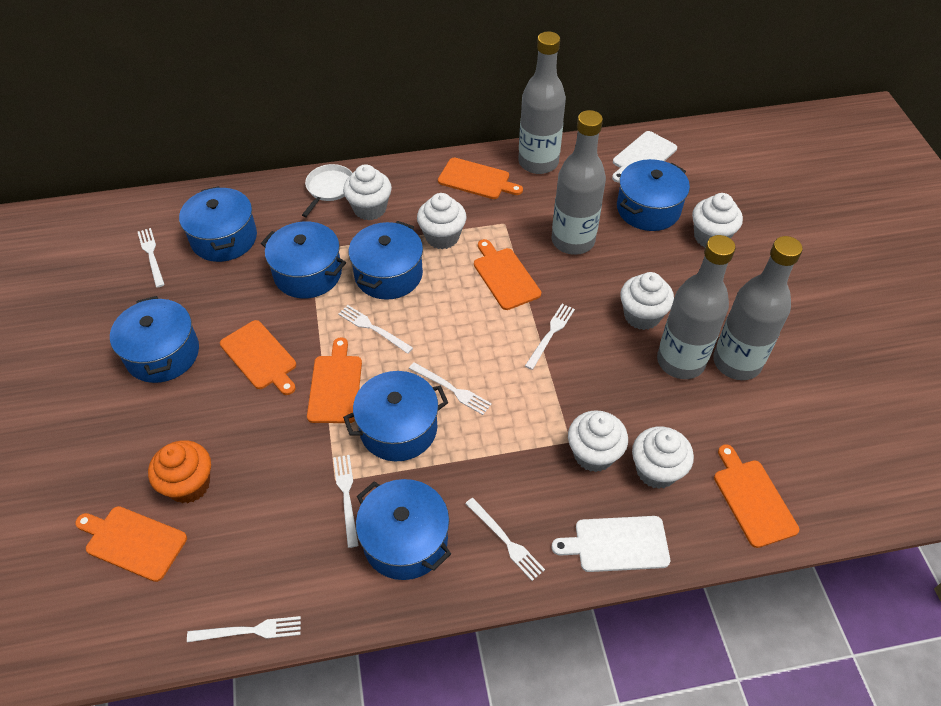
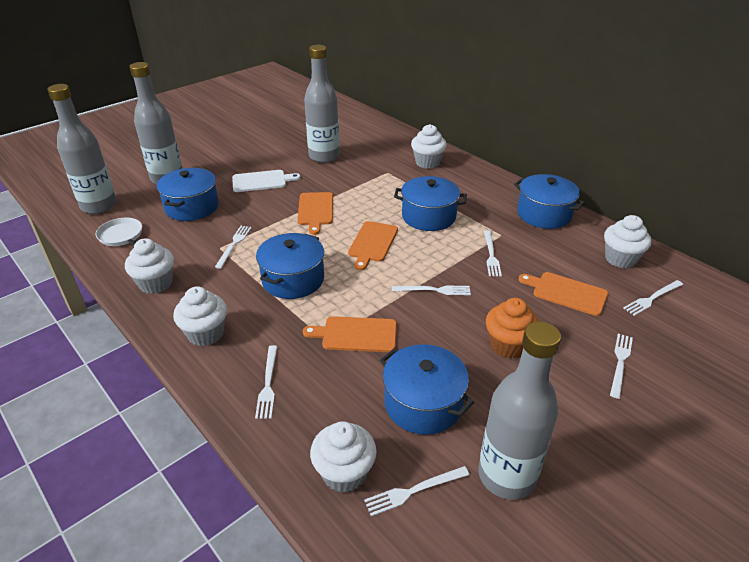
blue pot: [110,296,199,383] [179,186,257,262] [261,222,346,298] [343,371,448,461] [349,221,423,300] [356,479,451,580] [617,159,690,231] = 7 -> [157,168,219,221] [256,233,324,299] [380,344,474,435] [394,176,467,231] [514,174,585,229] = 5
orange cutting board: [75,506,187,582] [220,320,296,395] [307,337,362,423] [438,158,523,199] [474,239,541,310] [714,444,799,548] = 6 -> [297,192,333,235] [303,316,397,352] [348,221,398,270] [518,272,608,316] = 4
white cupcake: [343,164,392,221] [417,193,467,249] [568,410,628,472] [620,272,674,330] [632,426,694,489] [692,193,743,248] = 6 -> [125,238,174,294] [173,286,227,346] [310,421,377,493] [411,124,447,169] [604,215,651,268] = 5
white cutting board: [552,516,670,572] [612,131,677,183] = 2 -> [232,170,301,192] = 1

